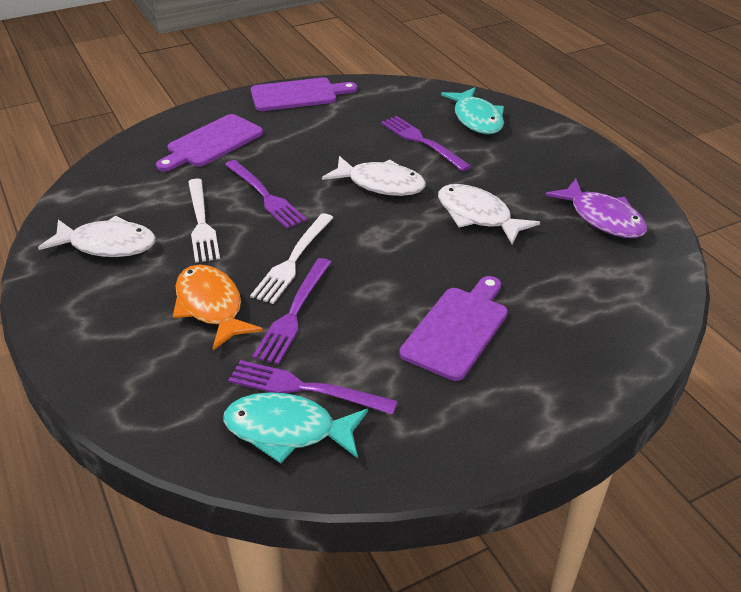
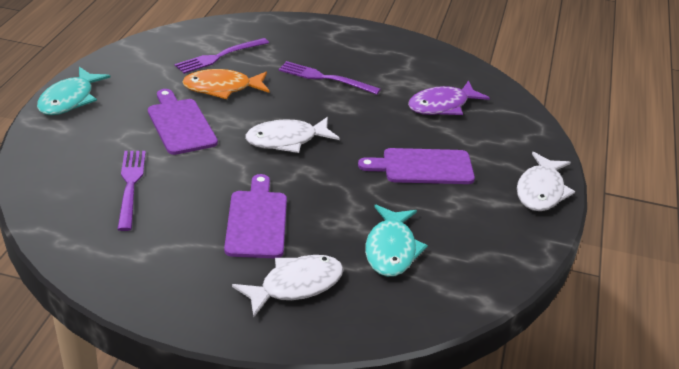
purple fork: [225,160,307,229] [228,360,398,415] [252,258,331,365] [381,116,472,171] = 4 -> [117,151,146,231] [175,38,269,74] [279,61,381,95] = 3
white fork: [188,179,220,263] [250,213,334,304] = 2 -> none = 0

